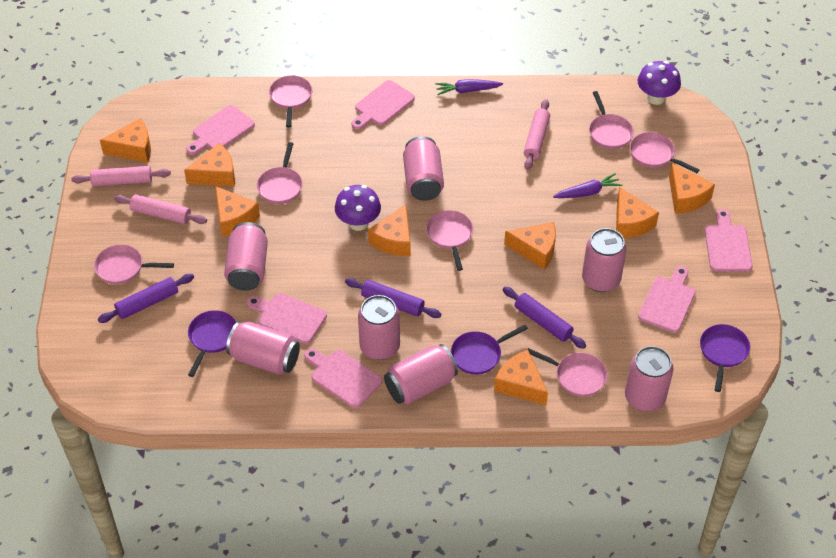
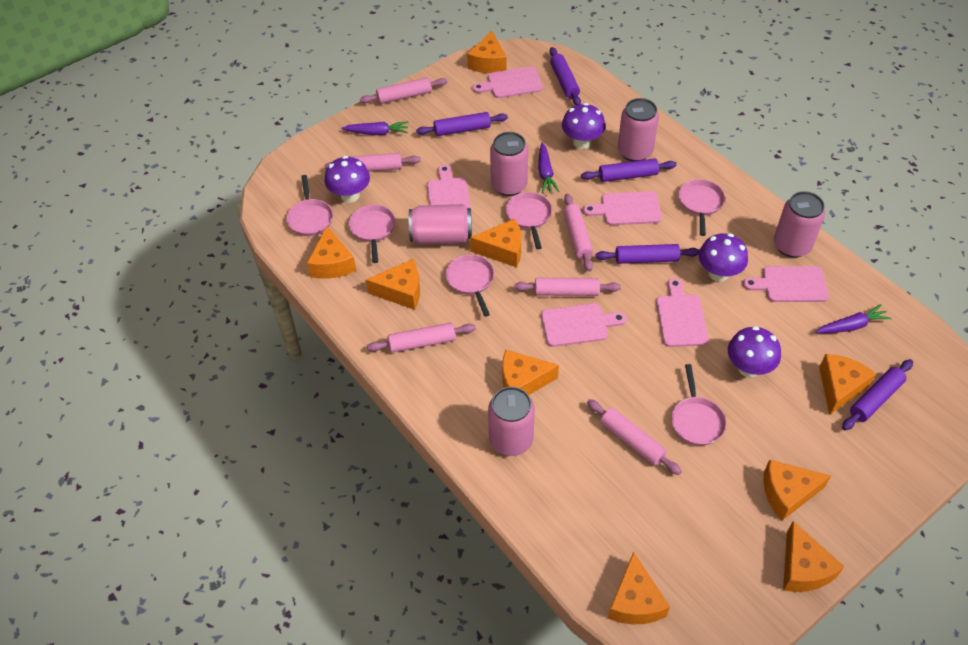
orange cheese: [100,118,151,163] [184,143,235,187] [215,186,260,237] [368,204,411,256] [494,350,548,405] [504,222,556,270] [616,187,659,238] [669,163,715,214] = 8 -> [307,226,356,279] [366,259,420,310] [467,31,506,73] [470,219,521,268] [502,350,559,395] [608,552,670,624] [763,460,831,520] [783,521,844,592] [819,354,876,415] = 9
pink can: [224,222,268,291] [226,322,300,375] [358,295,400,360] [384,344,458,404] [403,136,444,201] [582,228,627,292] [625,346,674,412] = 7 -> [409,204,472,245] [488,387,535,456] [490,132,528,196] [618,98,659,161] [774,191,825,258] = 5
pink pan: [94,244,174,284] [257,142,303,204] [269,75,312,128] [426,210,473,271] [527,348,608,397] [589,91,634,149] [630,132,699,173] = 7 -> [287,175,333,236] [349,205,395,263] [446,254,494,317] [506,192,552,249] [671,364,727,446] [678,179,725,236] = 6
pink rolling pin: [71,166,171,186] [114,194,207,224] [524,99,550,170] = 3 -> [325,153,421,172] [360,77,447,104] [367,323,476,353] [514,278,621,296] [563,194,593,272] [587,399,682,475] = 6
purple carrot: [435,79,503,95] [553,173,622,198] = 2 -> [341,121,409,135] [538,143,559,193] [816,304,892,333] = 3
purple mushroom: [335,185,381,231] [637,61,681,105] = 2 -> [325,156,370,203] [562,103,606,149] [699,233,748,282] [728,326,781,377] = 4
purple pan: [188,310,236,377] [451,325,528,375] [700,324,750,392] = 3 -> none = 0
purple rolling pin: [98,274,194,323] [345,278,441,318] [503,287,586,349] = 3 -> [416,112,508,136] [550,47,581,105] [581,159,677,182] [596,244,699,264] [842,359,913,430] = 5

